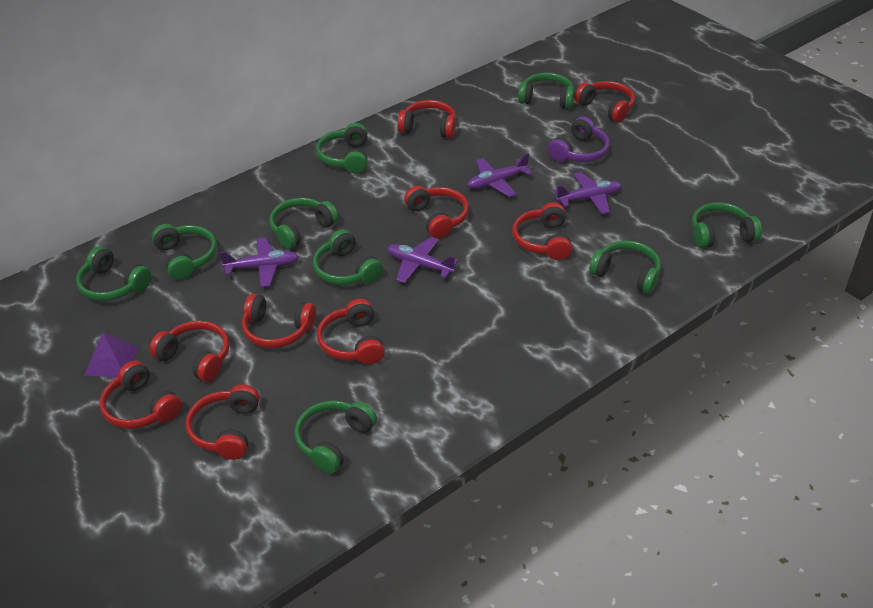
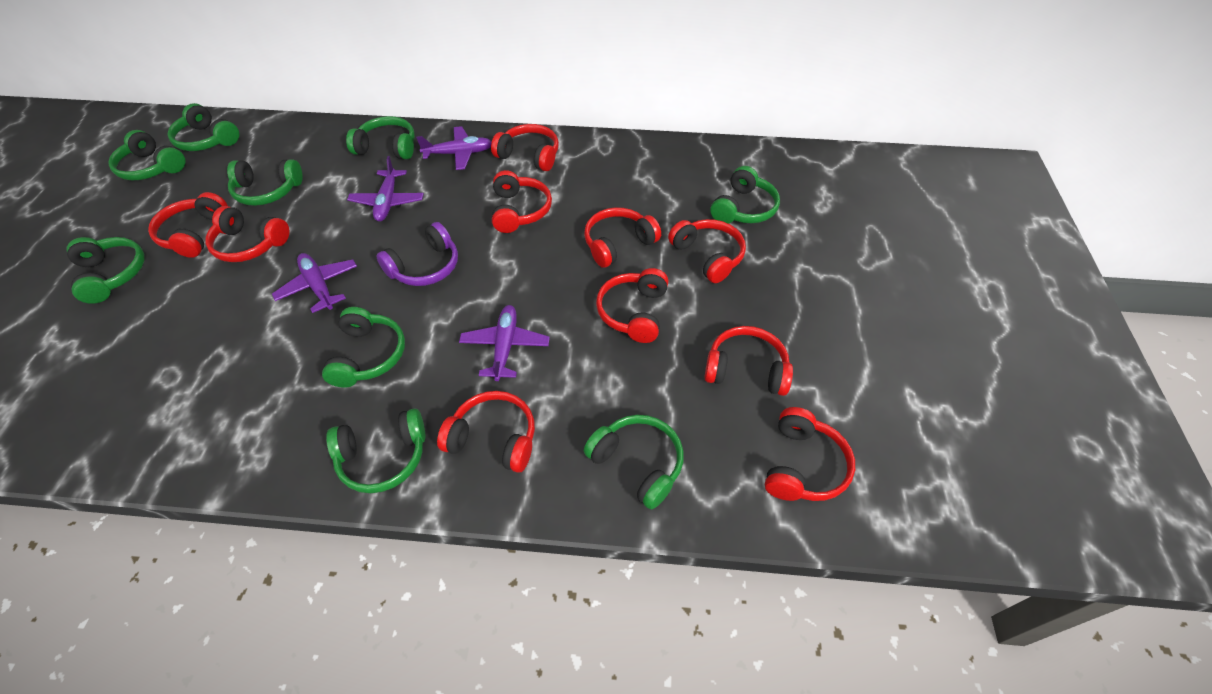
purple pyramid: [85,332,139,377] = 1 -> none = 0
red headphones: [100,360,182,429] [149,321,229,382] [185,384,260,460] [242,294,316,348] [317,299,385,364] [398,100,456,138] [404,186,469,239] [512,202,572,260] [575,81,635,123] = 9 -> [148,192,228,258] [205,206,290,262] [437,391,535,473] [491,124,559,171] [492,170,552,233] [584,207,661,268] [596,268,668,343] [668,219,746,283] [704,326,793,396] [765,407,855,501] = 10

